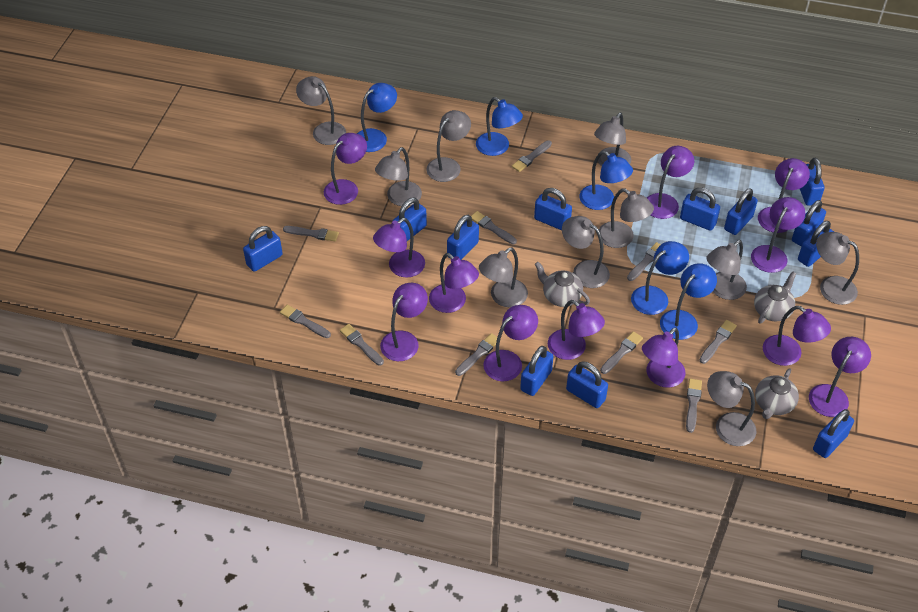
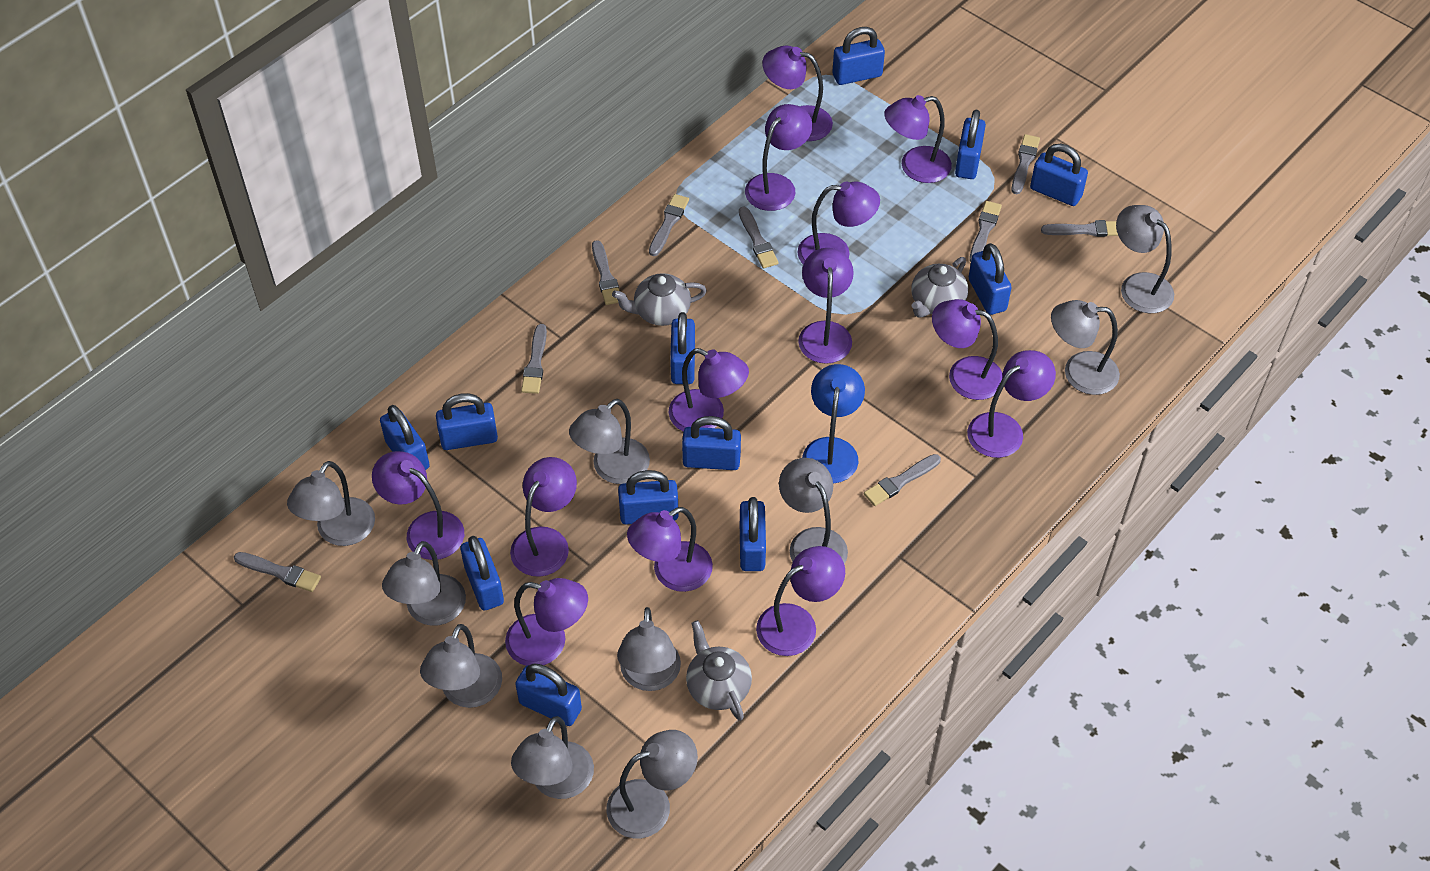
blue lamp: [357,83,397,152] [476,97,523,156] [579,151,633,210] [631,241,689,315] [660,263,717,340] = 5 -> [802,364,865,483] = 1
grey brush: [280,305,331,338] [283,226,339,242] [340,324,384,366] [455,333,501,376] [471,211,517,244] [512,140,552,172] [600,331,643,374] [627,242,661,281] [686,378,702,433] [699,320,737,364] = 10 -> [234,552,321,592] [521,324,547,394] [592,240,619,305] [649,194,689,256] [739,207,778,268] [864,454,941,506] [970,201,1002,262] [1011,134,1040,194] [1041,220,1118,237] = 9
purple lamp: [324,133,367,205] [373,218,425,278] [380,283,428,361] [429,253,479,313] [483,305,538,381] [548,300,605,360] [642,327,685,388] [647,146,694,219] [751,197,805,273] [758,158,810,233] [763,306,831,366] [809,337,871,417] = 12 -> [372,451,464,560] [505,578,588,666] [510,457,577,577] [627,507,713,592] [669,348,749,431] [745,104,812,211] [756,546,845,656] [762,45,833,141] [798,182,880,265] [798,248,854,364] [884,95,952,183] [932,299,1003,400] [967,350,1056,458] = 13

